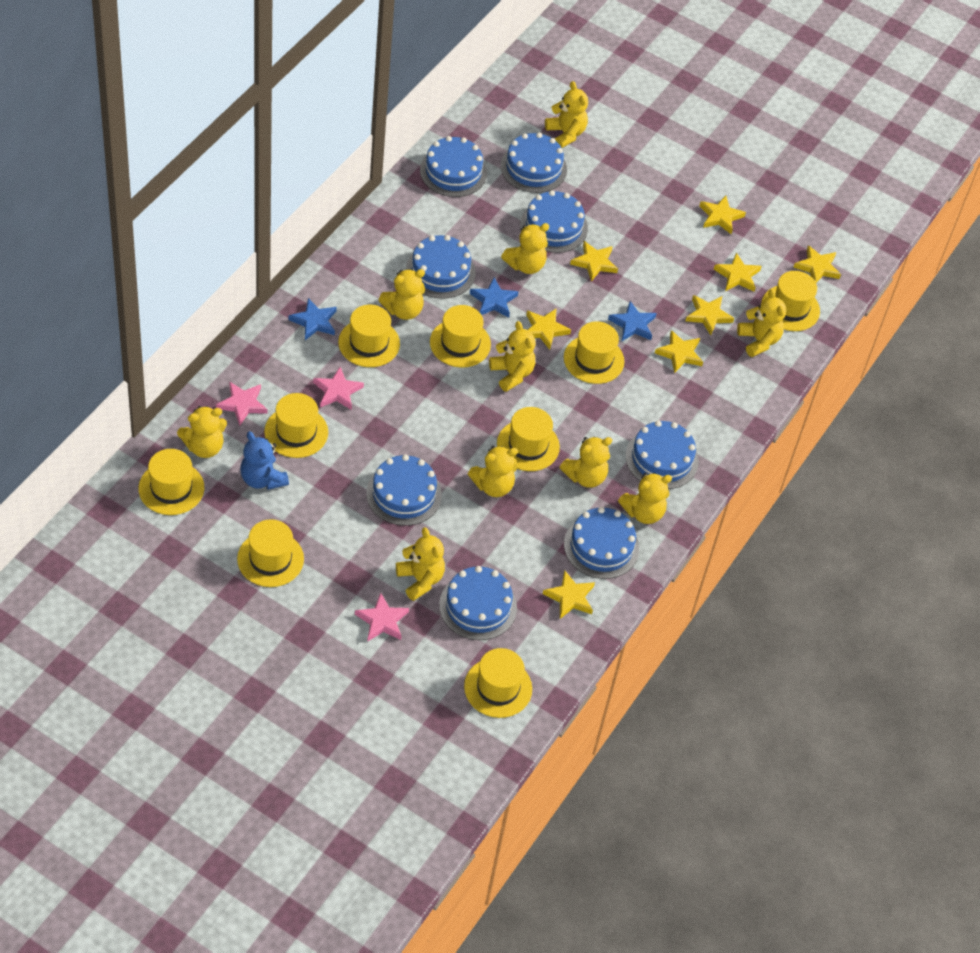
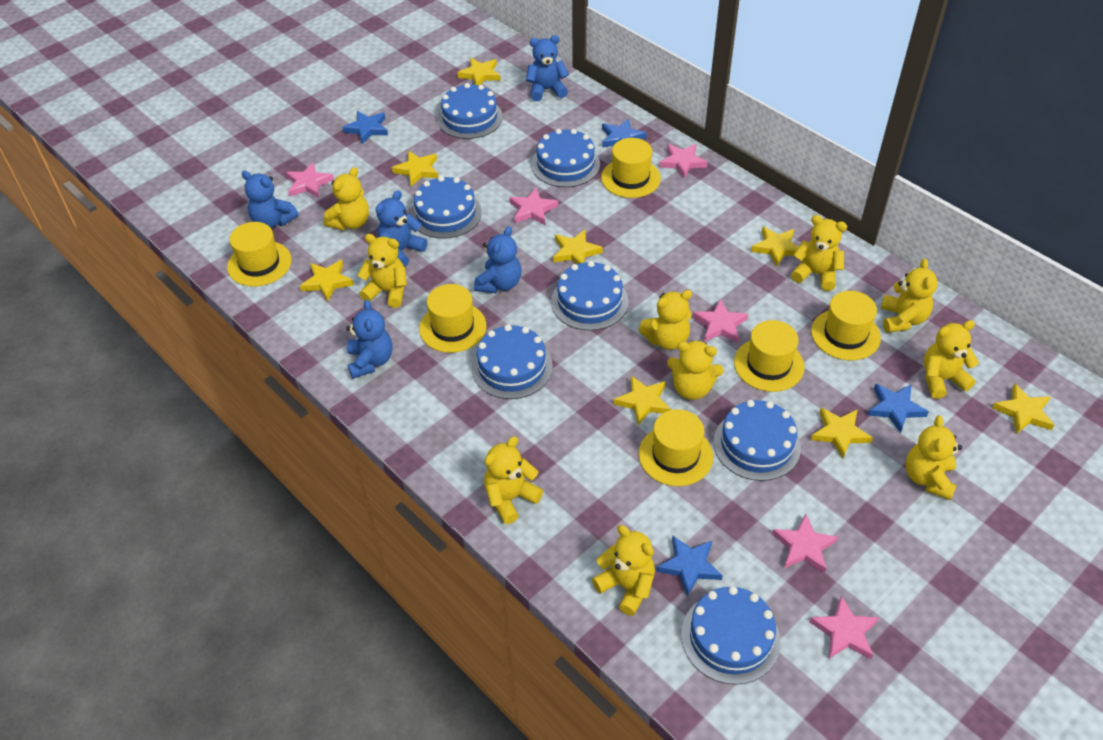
blue cake: [366,455,442,526] [406,235,476,299] [420,136,487,197] [439,566,517,640] [501,132,567,193] [520,190,588,253] [564,507,639,579] [626,420,699,489] = 8 -> [410,176,482,239] [437,83,503,139] [472,325,553,399] [532,129,600,187] [551,261,628,331] [681,586,780,685] [714,400,801,481] = 7
blue star: [288,298,337,340] [470,277,519,317] [608,301,657,341] = 3 -> [342,111,388,144] [602,118,646,147] [656,536,723,596] [867,384,929,433] = 4
blue teddy bear: [240,431,289,490] = 1 -> [242,171,299,228] [346,300,392,379] [375,190,428,267] [474,226,521,293] [526,35,569,101] = 5
pink star: [216,381,267,426] [313,367,364,410] [355,593,409,642] = 3 -> [286,162,334,198] [509,188,558,225] [659,144,708,178] [693,299,748,343] [772,514,838,573] [810,596,879,659] = 6
yellow hat: [138,449,204,515] [237,519,304,587] [264,393,328,458] [338,305,400,367] [430,305,491,368] [464,648,532,718] [497,407,560,471] [564,322,625,384] [762,271,820,331] = 9 -> [227,222,292,286] [419,284,487,353] [601,138,661,198] [638,409,713,486] [734,320,804,392] [811,291,881,360] = 6

